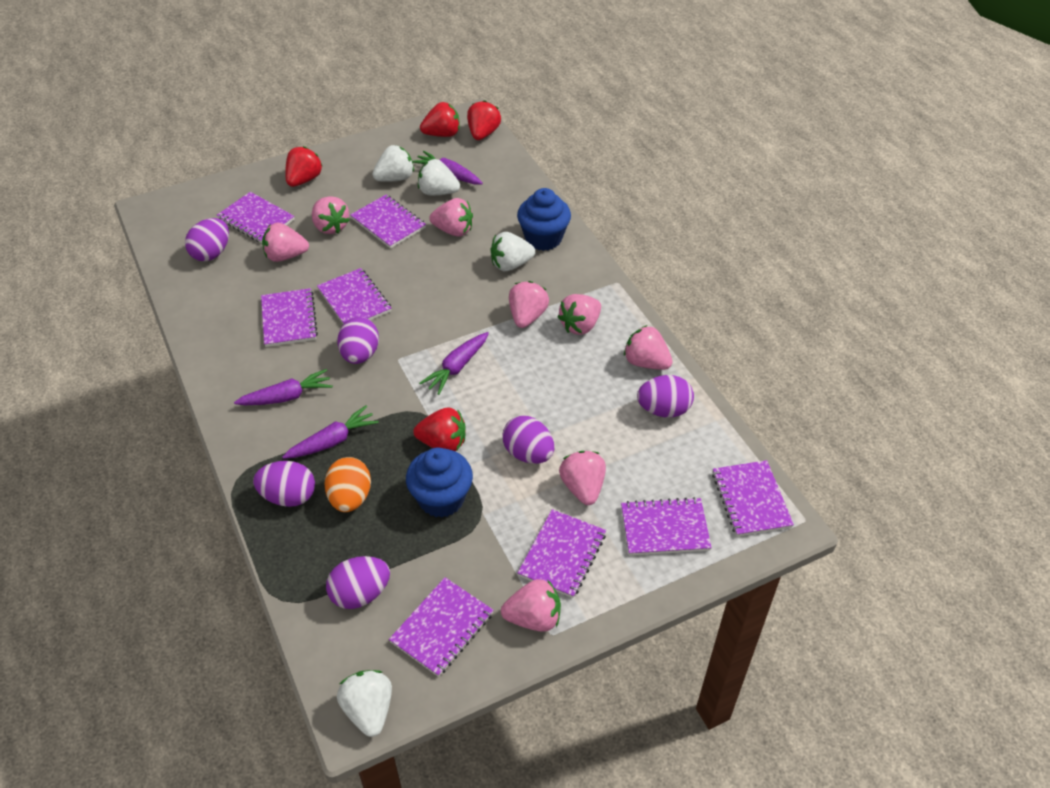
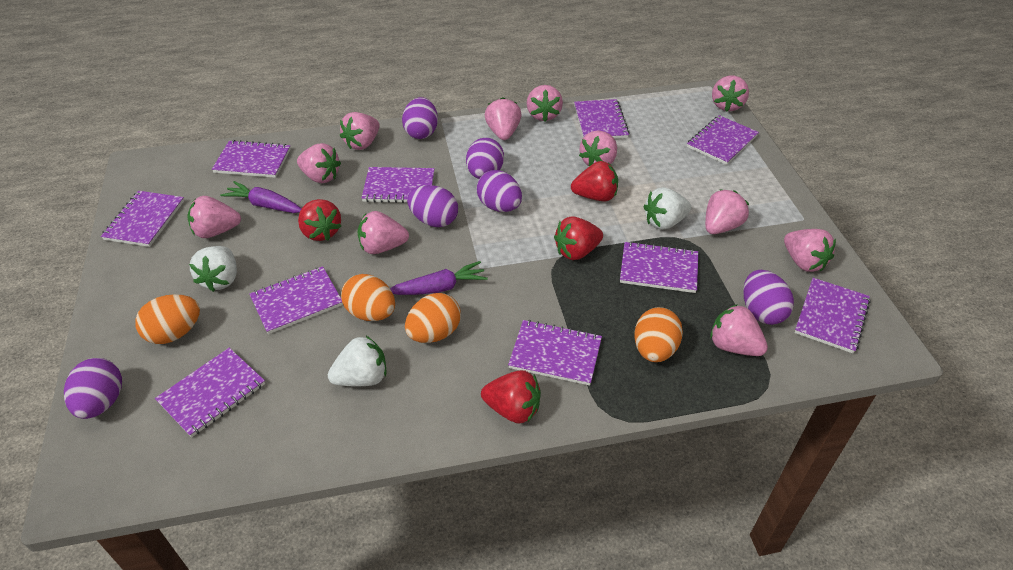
blue cupcake: [406,447,473,518] [517,188,571,251] = 2 -> none = 0
orange egg: [324,457,371,512] = 1 -> [135,294,200,344] [341,274,395,321] [405,293,461,343] [634,307,683,362] = 4
pink strawberry: [262,222,309,262] [312,196,350,234] [429,198,473,237] [501,579,561,632] [509,281,549,328] [558,294,601,335] [559,451,606,505] [624,325,673,370] = 8 -> [188,196,241,238] [297,143,341,183] [340,112,380,150] [357,211,409,254] [485,98,522,140] [527,85,563,122] [579,130,617,166] [705,189,749,234] [710,304,768,356] [712,76,749,112] [784,229,836,272] = 11
purple carrot: [234,369,333,405] [282,406,379,459] [412,151,483,184] [419,332,489,395] = 4 -> [220,181,301,213] [390,261,488,295] = 2
purple notebook: [217,192,295,243] [261,288,318,347] [317,268,391,324] [350,195,426,248] [389,577,494,677] [518,509,606,598] [621,497,712,555] [712,460,794,537] = 8 -> [101,191,184,247] [155,348,265,437] [212,140,291,178] [250,266,343,334] [362,167,434,203] [508,320,602,386] [574,99,630,139] [620,241,698,293] [687,115,759,165] [795,278,871,353] = 10
white strawberry: [337,670,392,737] [372,145,414,182] [418,159,460,195] [490,232,535,271] = 4 -> [189,246,237,292] [328,336,386,386] [644,187,691,230] = 3

